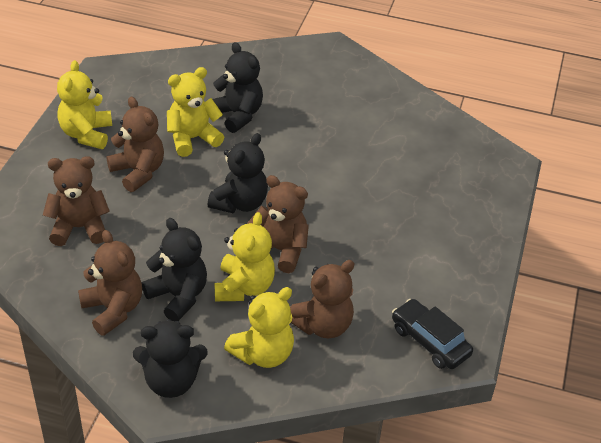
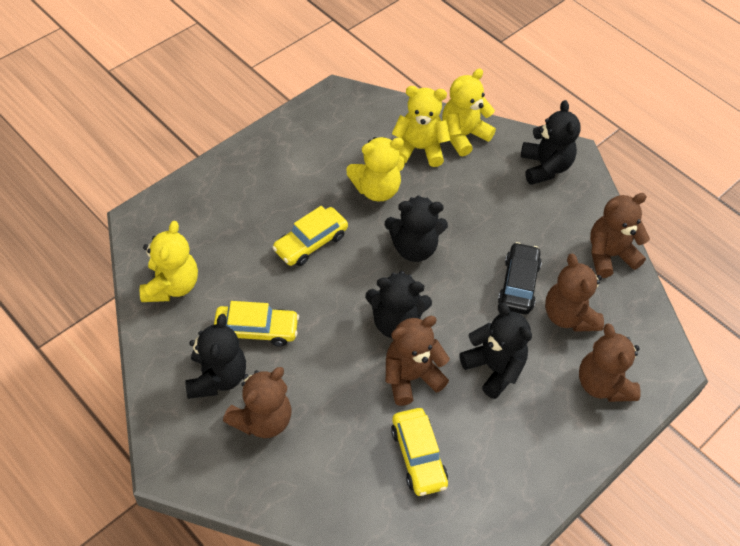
black teddy bear: [133,319,207,398] [142,218,207,322] [208,133,268,213] [213,42,263,133] = 4 -> [185,314,246,399] [365,271,432,339] [385,196,448,262] [460,303,532,399] [521,100,581,185] = 5
yellow car: none = 0 -> [214,301,299,347] [272,206,348,266] [391,408,448,496] = 3

